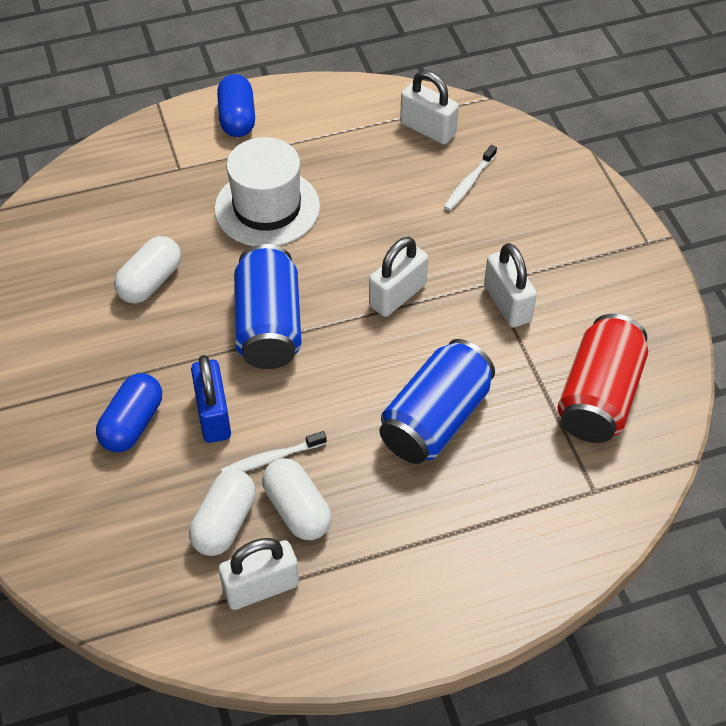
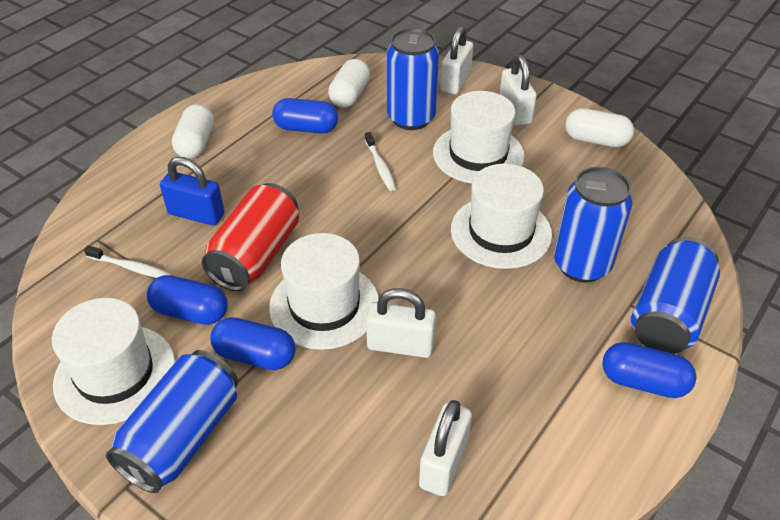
blue can: [234,244,302,369] [380,339,495,464] = 2 -> [106,350,238,493] [387,28,439,130] [554,167,633,283] [631,237,720,354] = 4
blue capsule: [96,373,162,453] [217,74,255,137] = 2 -> [147,275,228,325] [210,317,295,370] [272,98,338,133] [602,342,696,398] = 4
white hat: [214,137,320,246] = 1 -> [52,298,175,425] [269,233,379,350] [433,91,525,184] [451,164,552,269] = 4

